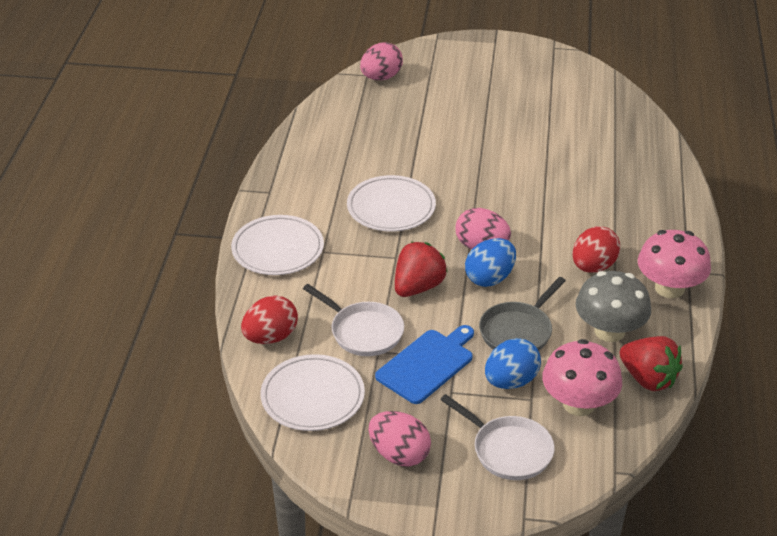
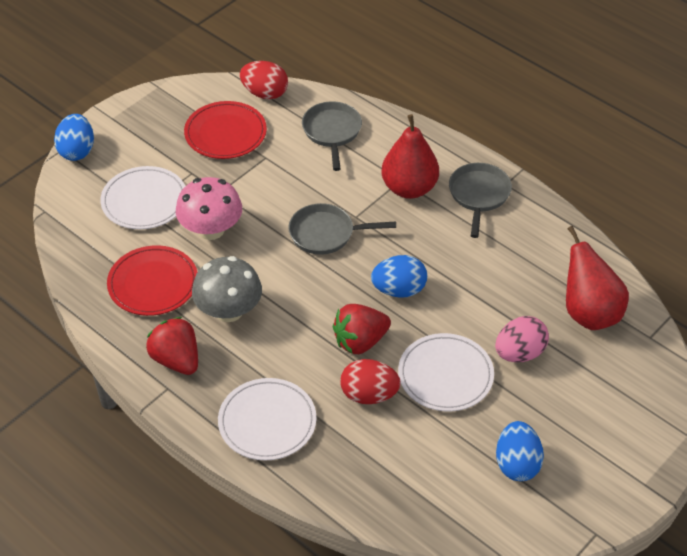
blue cutting board: [375,325,474,404] = 1 -> none = 0
blue egg: [465,238,516,287] [485,338,541,389] = 2 -> [54,114,94,161] [371,255,427,298] [496,421,544,481] = 3
grey pan: [479,277,566,351] = 1 -> [288,203,396,255] [302,101,362,171] [449,163,512,238] = 3
pink egg: [360,42,403,80] [368,411,431,467] [455,208,511,249] = 3 -> [495,316,549,362] = 1
pink mushroom: [542,339,622,416] [638,230,711,298] = 2 -> [176,177,242,240] = 1
red pear: none = 0 -> [382,114,439,199] [566,226,629,330] = 2
red plate: none = 0 -> [107,245,197,316] [184,101,267,159] = 2
white pan: [303,284,404,356] [440,394,555,480] = 2 -> none = 0

